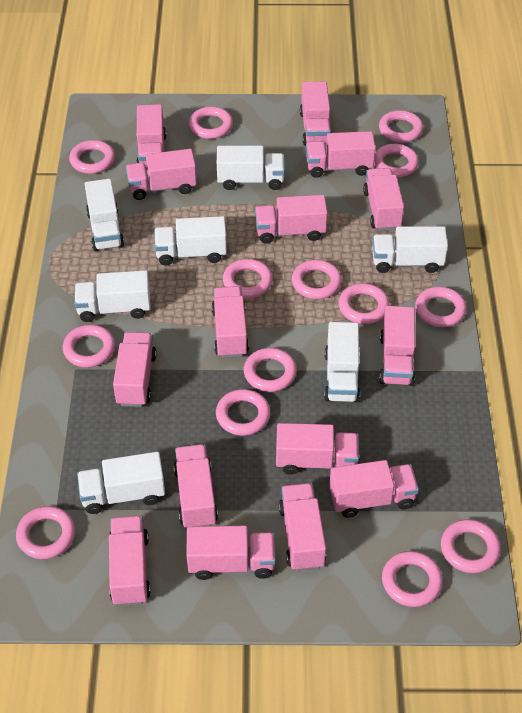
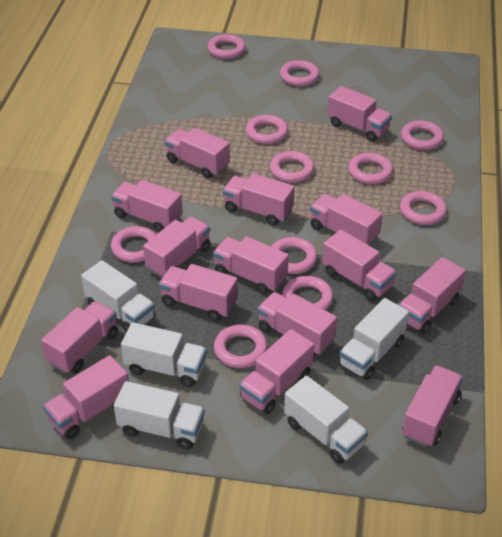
pink ring: [16,506,75,559] [63,325,115,367] [69,140,115,174] [189,106,233,139] [216,389,271,436] [223,259,273,298] [244,348,297,392] [292,260,342,299] [339,283,389,324] [374,144,419,178] [379,110,423,143] [382,551,443,607] [415,286,466,327] [441,519,501,573] = 14 -> [111,226,156,262] [208,34,246,59] [214,325,268,368] [246,115,288,144] [270,151,314,183] [271,237,317,274] [280,60,319,86] [282,276,333,310] [348,153,393,184] [400,191,447,225] [401,120,444,150] = 11
white truck: [74,270,151,322] [77,452,165,514] [85,179,124,251] [154,216,227,265] [217,146,285,190] [324,322,360,402] [372,226,448,273] = 7 -> [81,260,155,332] [114,381,205,450] [121,322,207,387] [284,376,368,464] [338,298,409,380] = 5

